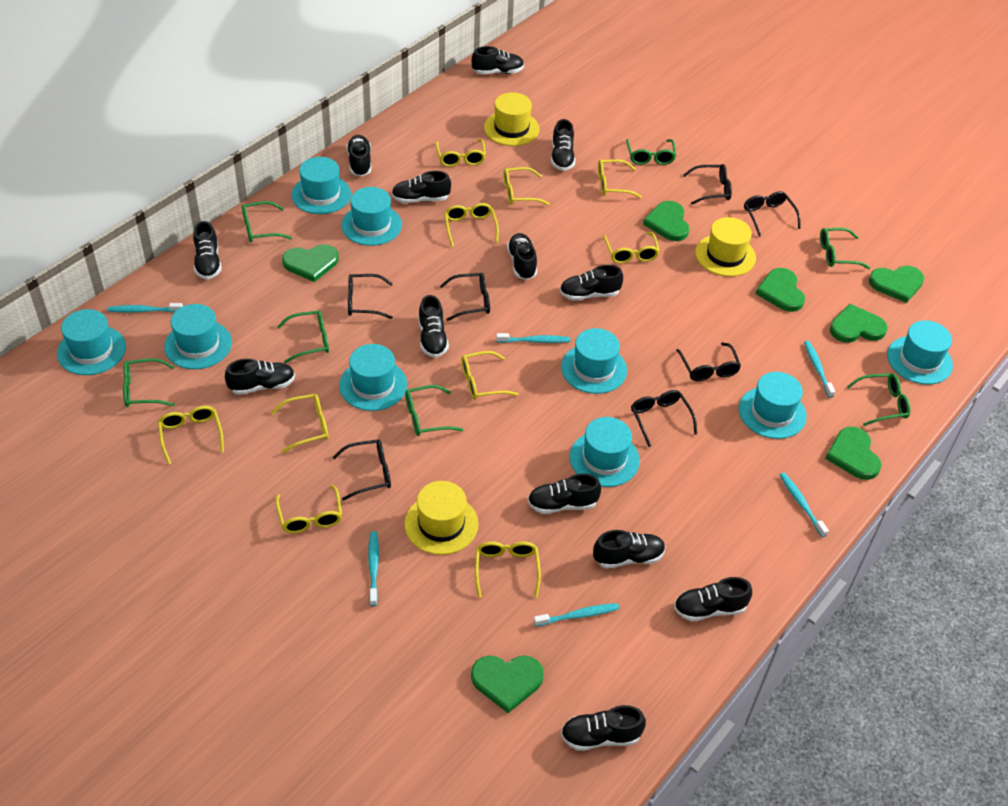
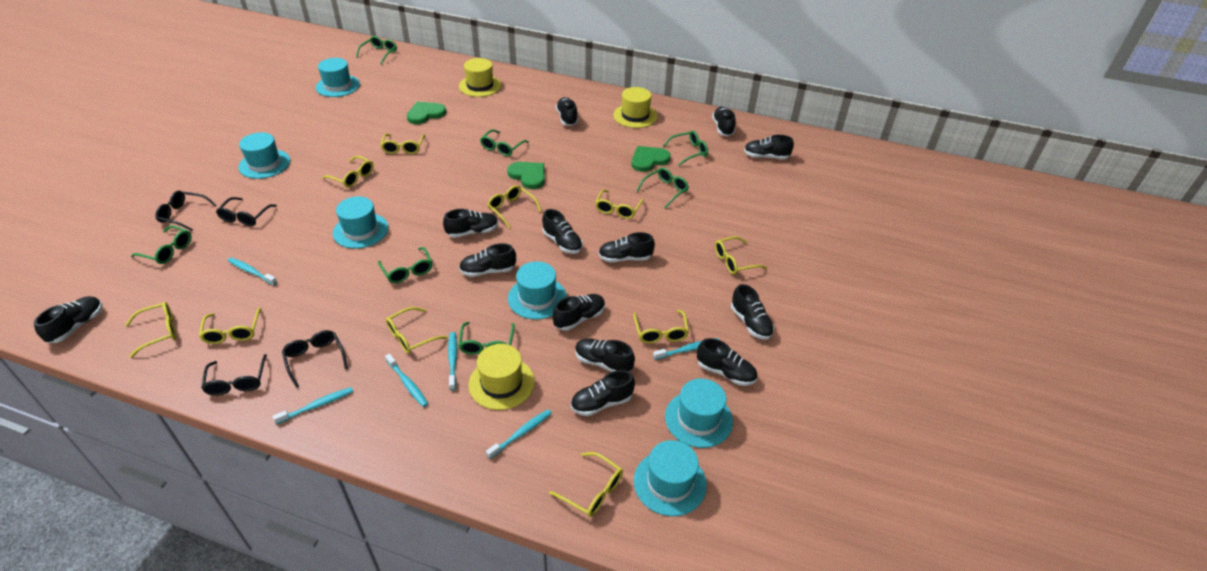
black glasses: [333,439,391,500] [348,274,393,319] [440,273,490,321] [631,390,697,447] [676,342,741,381] [683,164,732,204] [744,191,801,237] = 7 -> [156,191,217,231] [201,354,267,396] [216,197,277,226] [282,330,348,388] = 4
green heart: [282,244,339,282] [471,655,544,713] [643,201,689,241] [755,268,805,312] [825,427,882,480] [830,304,888,343] [869,266,924,303] = 7 -> [407,101,446,124] [507,162,545,189] [632,146,671,172] = 3
turquoise hat: [57,309,126,375] [164,304,232,369] [291,157,351,214] [339,344,407,411] [341,187,402,246] [561,328,627,394] [570,417,640,487] [739,372,807,439] [887,320,953,384] = 9 -> [238,132,290,179] [316,58,360,97] [333,196,388,249] [508,261,567,319] [634,440,707,516] [665,379,733,448] = 6

